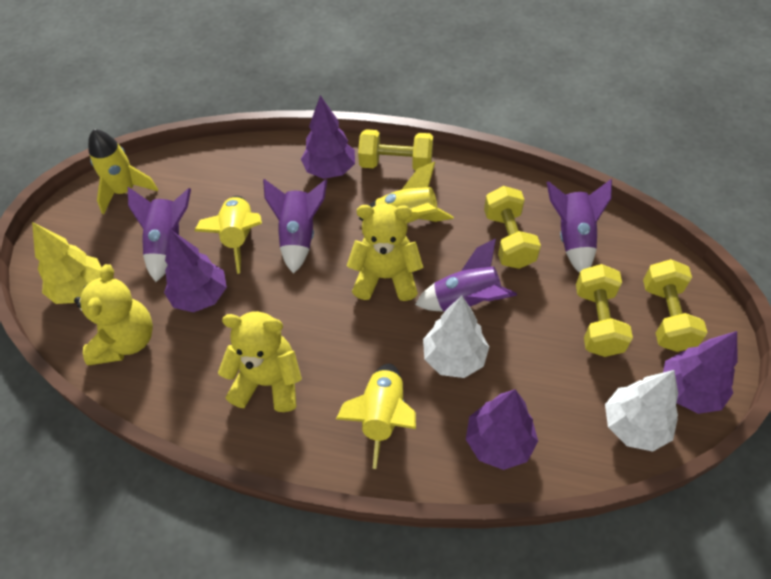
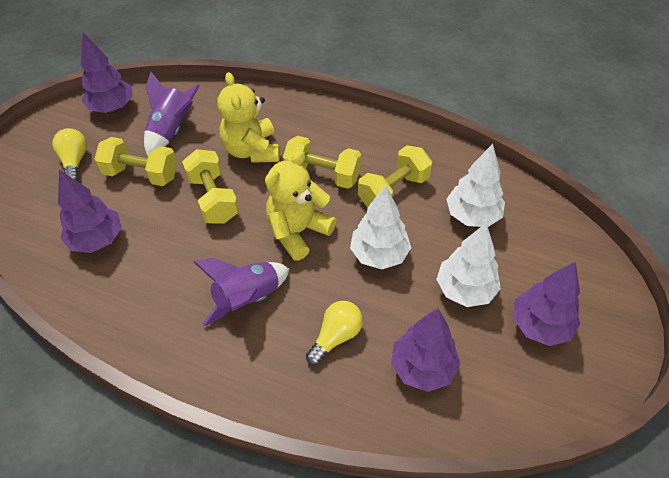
purple rocket: [128,187,191,282] [263,179,327,274] [415,238,517,312] [547,179,612,273] = 4 -> [144,72,200,157] [194,258,290,326] = 2
white tree: [423,296,489,378] [605,370,678,452] = 2 -> [350,185,411,269] [436,223,501,307] [446,144,505,227] = 3
yellow light bulb: none = 0 -> [53,128,87,182] [306,301,363,365] = 2
yellow rocket: [88,129,158,214] [194,196,262,274] [336,364,416,469] [359,161,454,223] = 4 -> none = 0
yellow teddy bear: [74,264,153,365] [218,311,302,412] [347,204,423,301] = 3 -> [217,72,280,163] [265,150,336,261] = 2
yellow tree: [32,222,102,304] = 1 -> none = 0

